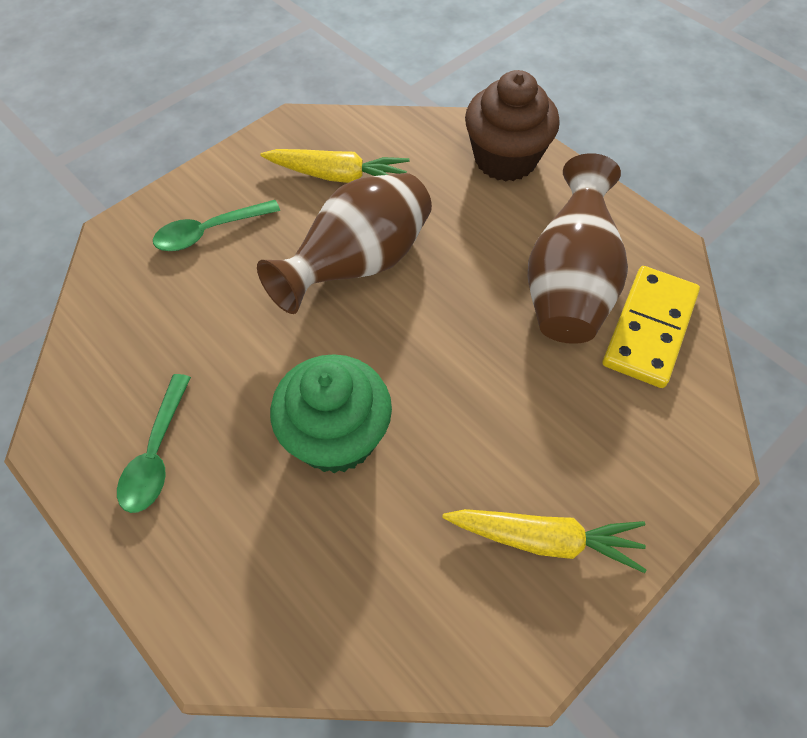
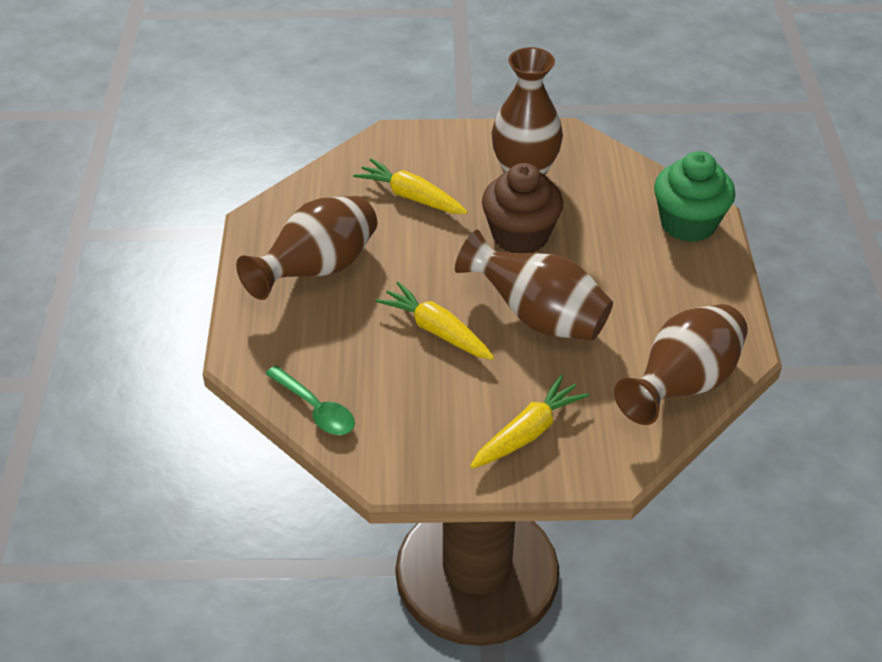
brown vase: [257,173,432,314] [528,153,628,344] = 2 -> [236,196,377,300] [455,230,613,341] [491,47,563,175] [614,304,748,425] = 4
green spoon: [117,374,191,513] [153,200,280,251] = 2 -> [265,366,355,435] = 1
yellow carrot: [260,149,410,183] [442,509,646,573] = 2 -> [353,159,468,214] [376,282,494,360] [470,375,589,468] = 3
yellow domino: [603,266,700,388] = 1 -> none = 0

